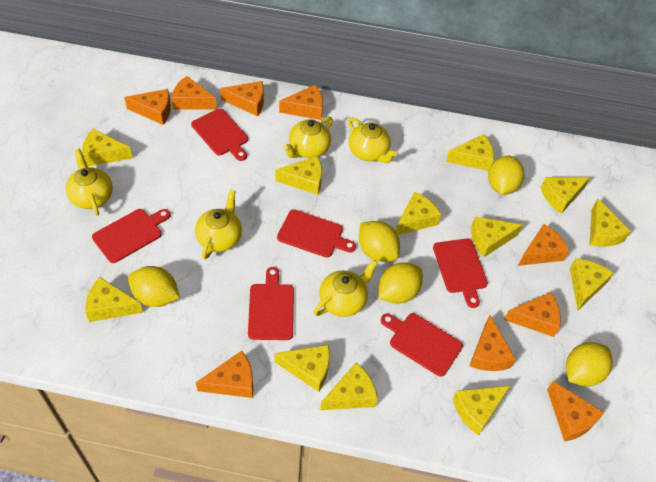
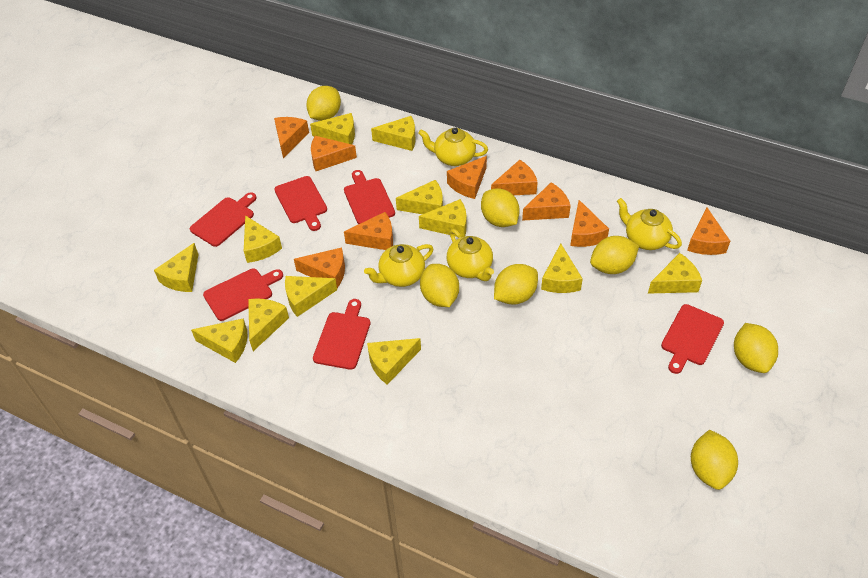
yellow lemon: [128,266,180,307] [359,221,400,262] [379,262,423,304] [488,156,524,195] [566,342,613,386] = 5 -> [306,86,341,121] [420,264,459,307] [481,188,520,227] [494,264,538,305] [590,236,639,274] [691,430,738,490] [734,323,778,373] = 7
yellow teapot: [65,149,113,216] [195,190,242,259] [284,116,333,158] [314,260,378,317] [348,118,397,163] = 5 -> [364,244,434,287] [418,128,488,166] [447,229,494,281] [617,198,682,250] = 4

